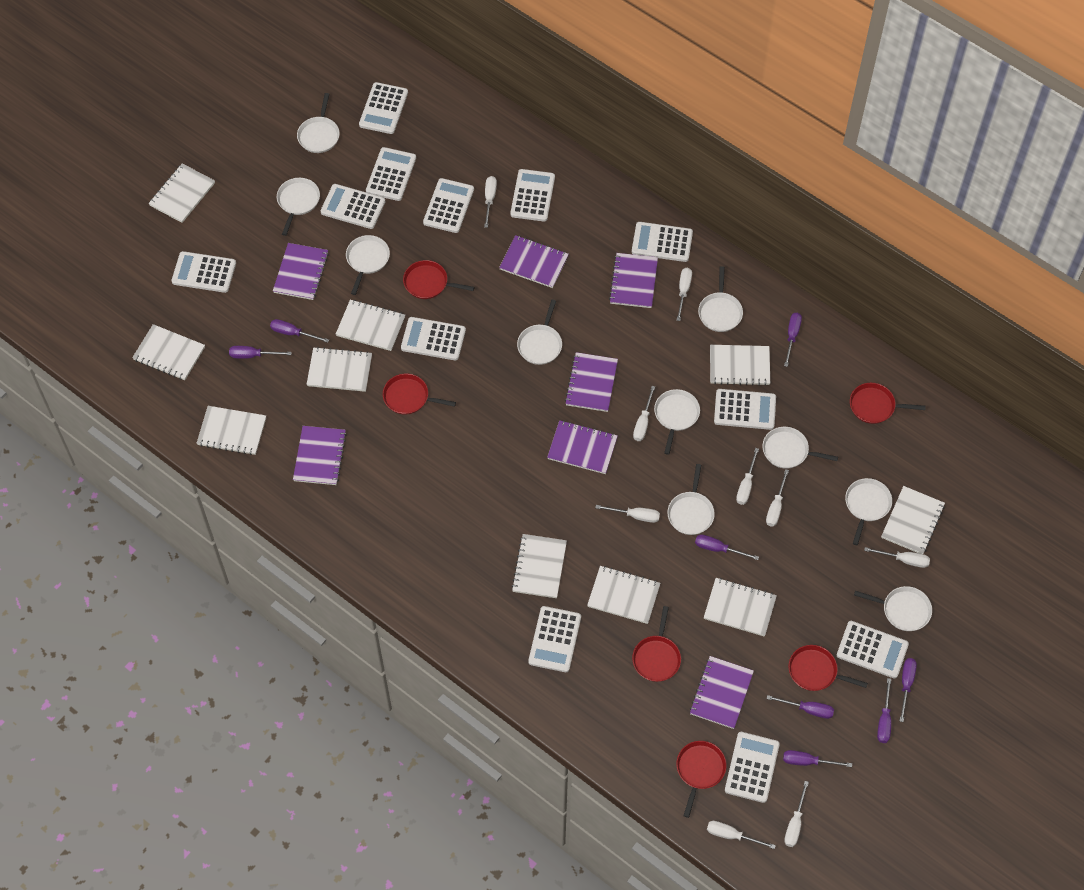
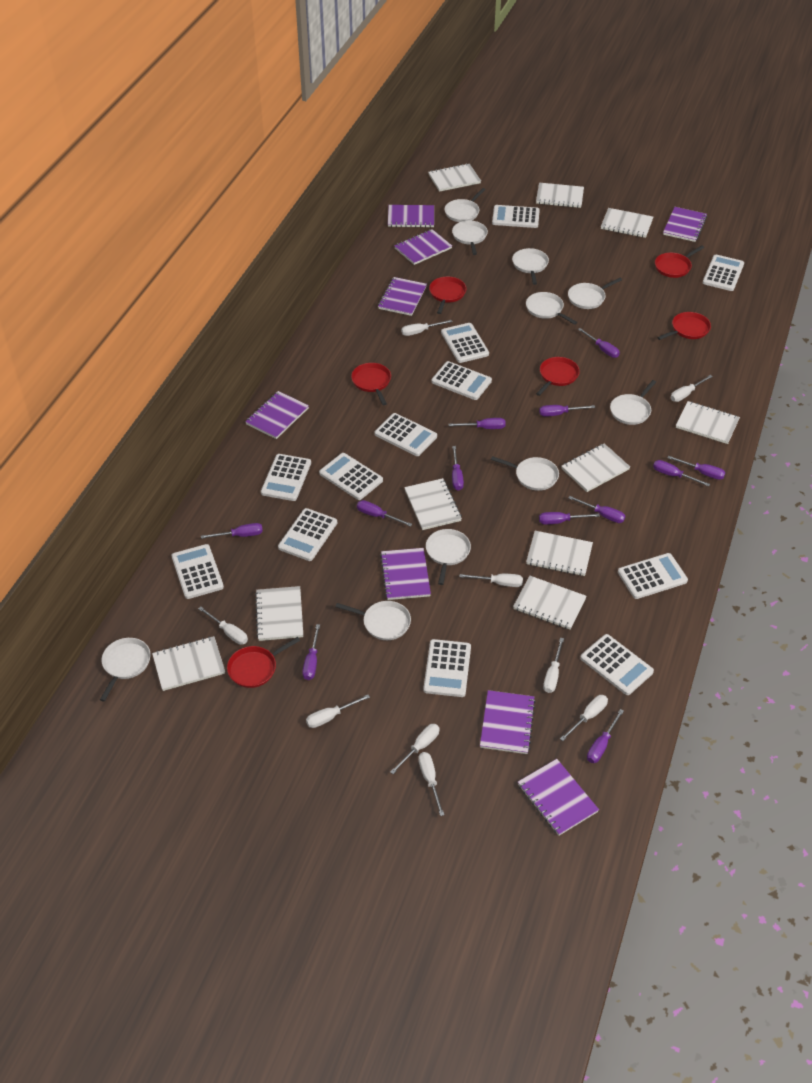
purple notebook: [273,243,329,300] [293,426,347,485] [499,235,569,288] [547,420,618,474] [565,352,618,412] [609,253,658,308] [690,656,754,729] = 7 -> [245,391,309,439] [378,277,427,316] [380,548,431,600] [388,205,434,228] [394,229,452,265] [480,690,536,754] [518,759,599,836] [663,207,707,242] = 8
purple screwdriver: [229,346,292,359] [270,319,329,343] [695,535,759,560] [767,695,834,719] [783,750,852,767] [784,313,802,367] [877,678,891,743] [900,658,917,722] = 8 -> [201,523,263,539] [302,624,320,680] [357,500,412,527] [448,418,506,429] [452,446,464,491] [539,405,595,417] [539,512,600,525] [568,496,625,523] [578,328,620,358] [587,709,624,763] [653,460,710,487] [668,456,725,480] = 12

